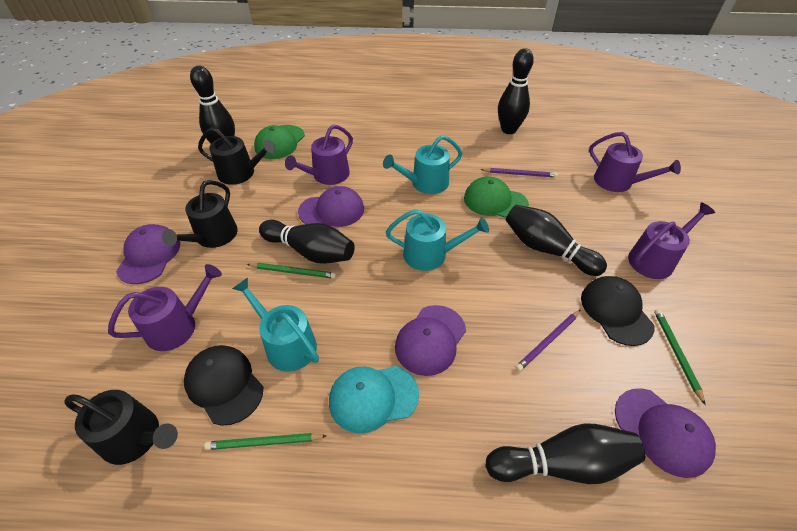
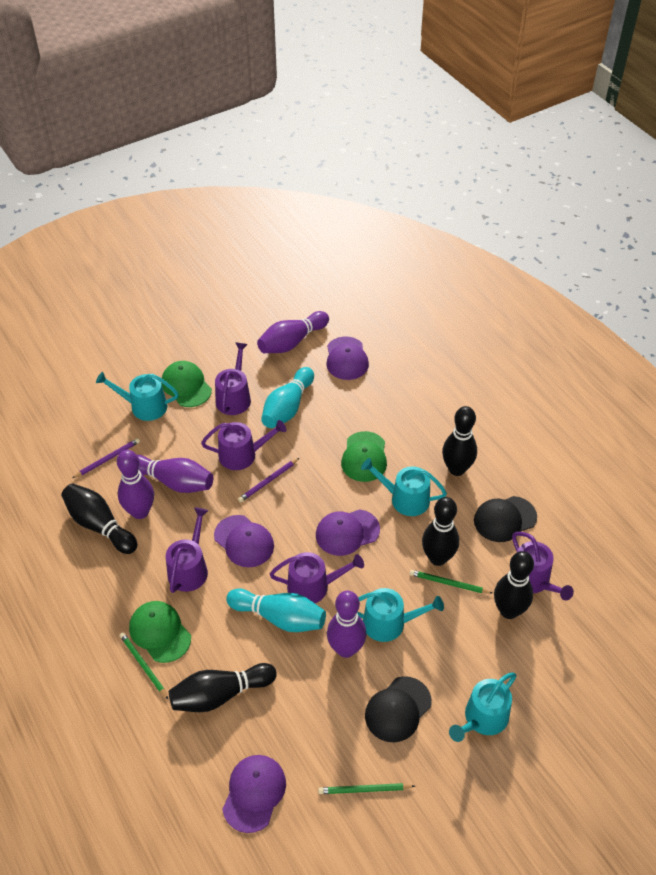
black watering can: [64,390,178,465] [162,180,238,248] [198,127,276,185] = 3 -> none = 0
green cap: [254,125,305,159] [464,177,529,218] = 2 -> [129,601,191,663] [161,361,212,407] [341,431,387,482] = 3
purple bowling pin: none = 0 -> [117,450,154,519] [137,455,213,493] [257,311,329,353] [327,591,366,658] = 4
purple watering can: [108,264,222,351] [285,124,353,185] [589,132,681,192] [628,203,715,279] = 4 -> [166,507,209,593] [201,420,286,470] [215,342,251,415] [270,552,364,603] [512,532,574,600] = 5
turquoise bowling pin: none = 0 -> [226,588,326,632] [261,367,314,428] = 2
turquoise cap: [329,366,419,433] = 1 -> none = 0
turquoise watering can: [232,277,319,372] [383,135,462,194] [386,209,489,271] = 3 -> [96,372,179,421] [357,588,444,642] [361,458,447,516] [449,672,517,742] = 4

